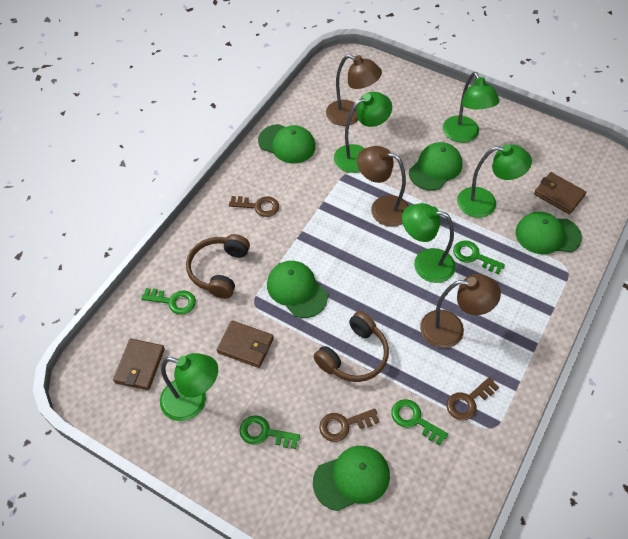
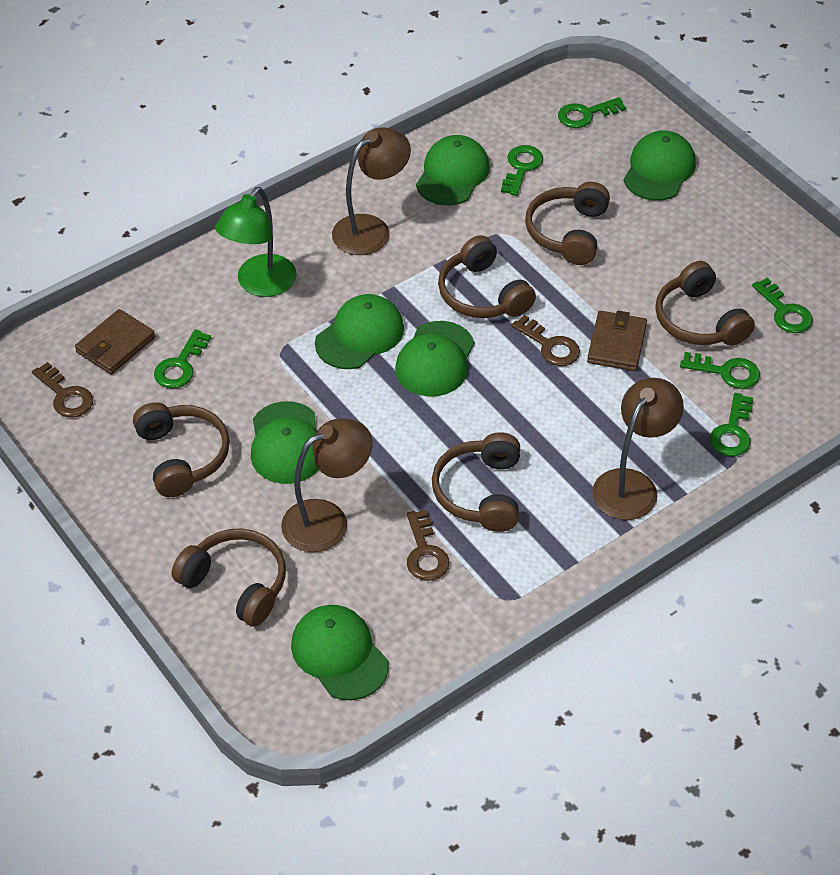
brown headphones: [186,234,250,299] [313,311,389,382] = 2 -> [133,402,230,497] [172,528,286,627] [432,432,520,532] [438,235,536,318] [525,182,610,265] [655,261,755,346] = 6
brown wallet: [113,339,165,390] [217,320,274,368] [534,172,586,214] = 3 -> [75,309,155,374] [587,311,647,371] = 2
green cap: [258,124,316,164] [267,261,328,318] [313,446,390,511] [409,142,462,191] [515,212,582,254] = 5 -> [251,401,319,484] [291,605,389,700] [315,294,404,369] [395,321,474,397] [416,135,490,206] [624,131,696,201] = 6
green key: [141,288,196,315] [240,415,300,449] [391,399,448,445] [453,240,505,274] = 4 -> [154,329,211,389] [501,145,543,196] [558,97,626,128] [680,352,760,389] [710,393,753,456] [752,278,813,333] = 6
green lamp: [160,353,218,421] [334,92,392,173] [402,203,455,283] [443,72,499,143] [457,144,532,218] = 5 -> [215,187,297,297] = 1

